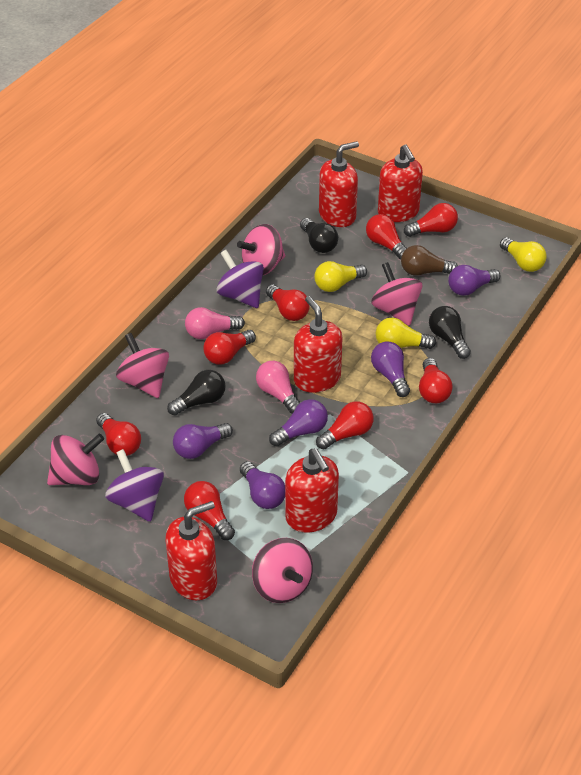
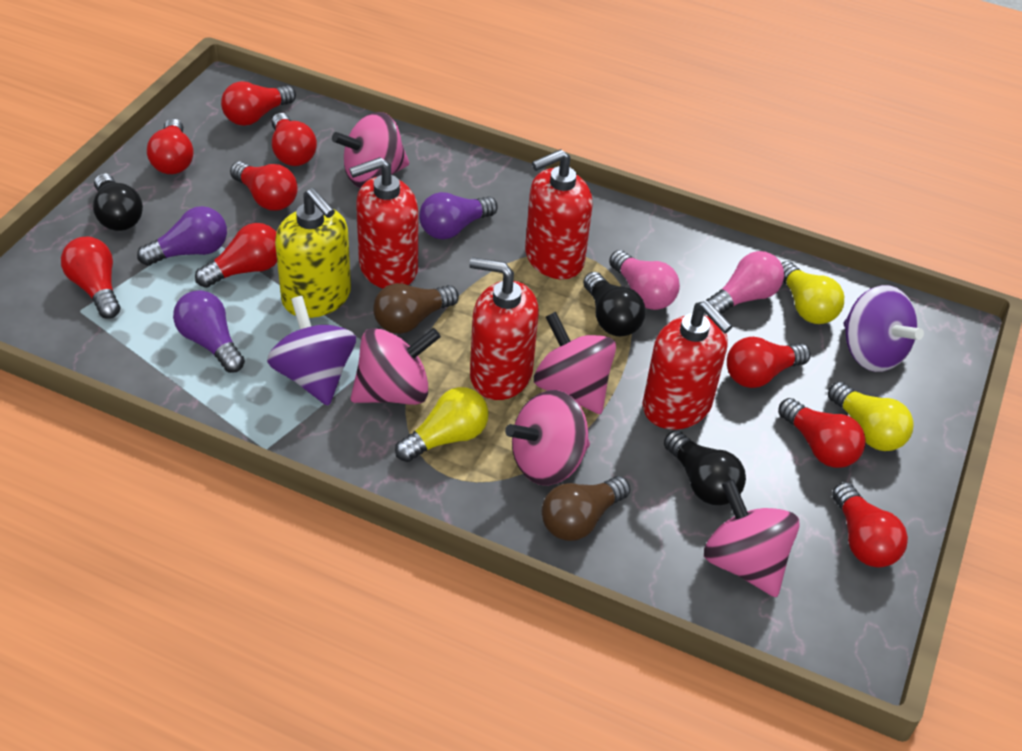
brown light bulb: [401,245,458,276] = 1 -> [373,283,459,334] [542,476,630,541] = 2
purple light bulb: [173,423,233,459] [240,461,285,509] [269,399,328,447] [371,341,410,397] [448,265,501,296] = 5 -> [137,206,227,266] [173,290,245,373] [419,192,498,240] = 3
red light bulb: [96,413,141,456] [184,481,235,540] [203,330,256,365] [266,284,310,321] [316,401,374,450] [366,214,407,260] [404,203,458,237] [419,358,453,403] = 8 -> [61,237,120,319] [147,118,193,174] [195,223,277,288] [221,81,296,126] [230,161,298,211] [271,113,317,166] [727,337,810,388] [778,398,865,468] [832,482,908,568] = 9
red soap dispenser: [166,501,217,600] [285,449,339,533] [294,296,342,393] [319,141,359,227] [378,144,423,222] = 5 -> [349,157,418,288] [469,257,539,400] [525,149,593,279] [642,301,733,430] = 4
yellow soap dispenser: none = 0 -> [275,188,351,318] = 1

